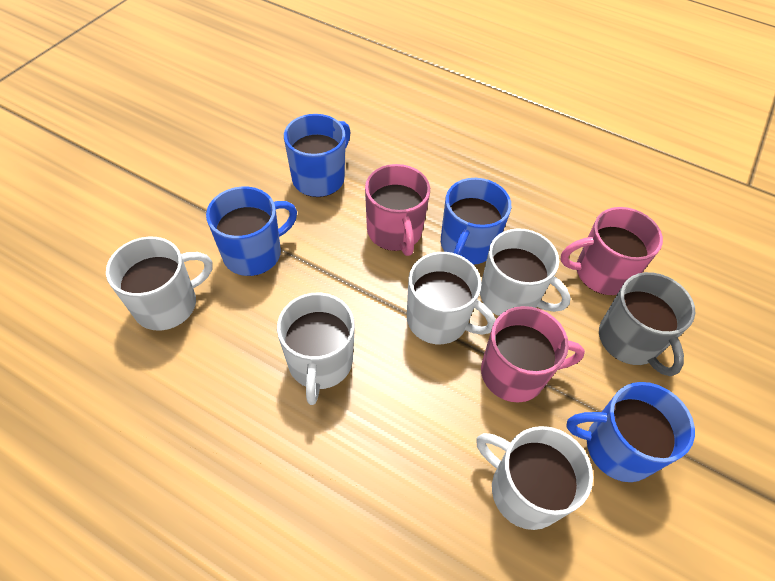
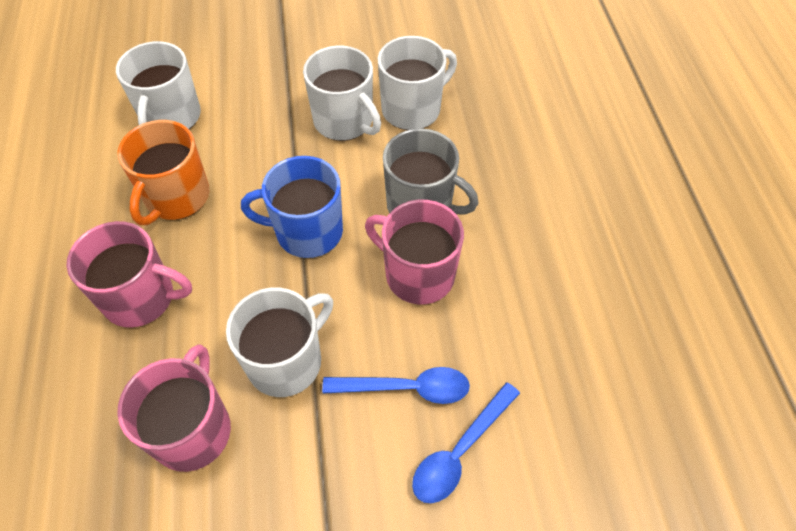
blue mug: [206,187,297,276] [284,114,351,197] [441,178,511,265] [566,382,695,482] = 4 -> [241,156,343,258] = 1
blue spoon: none = 0 -> [322,367,470,404] [412,382,520,503] = 2
orange mug: none = 0 -> [118,120,209,225] = 1
white mug: [106,237,213,330] [277,293,355,405] [407,252,496,344] [476,426,593,530] [480,228,571,316] = 5 -> [116,41,201,129] [226,287,333,397] [303,46,381,141] [378,36,457,130] = 4

